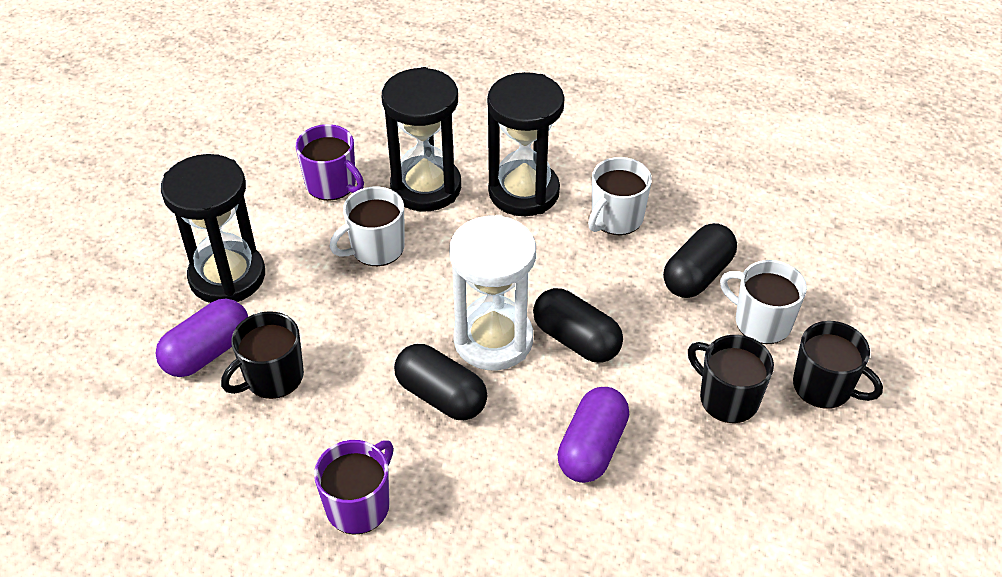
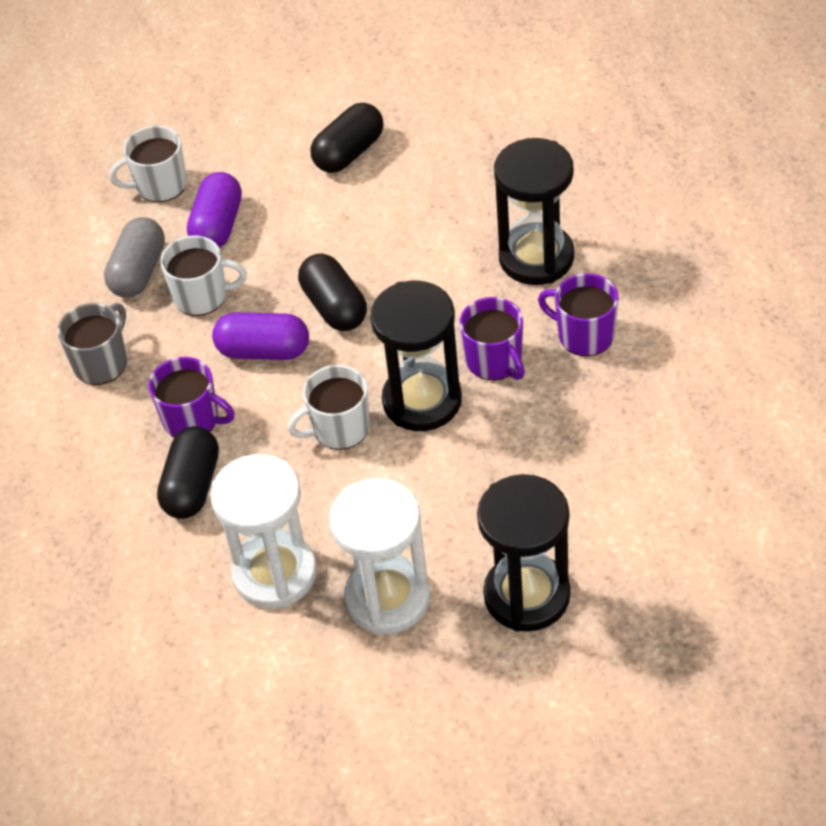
black mug: [221,311,304,399] [688,335,774,423] [793,321,883,409] = 3 -> none = 0
grey capsule: none = 0 -> [104,217,165,298] = 1
grey mug: none = 0 -> [57,303,127,385] = 1
purple mug: [296,124,364,201] [314,440,393,535] = 2 -> [148,357,235,437] [459,297,525,380] [538,273,619,356] = 3
white hourglass: [449,215,536,370] = 1 -> [210,454,317,609] [329,478,430,634] = 2

